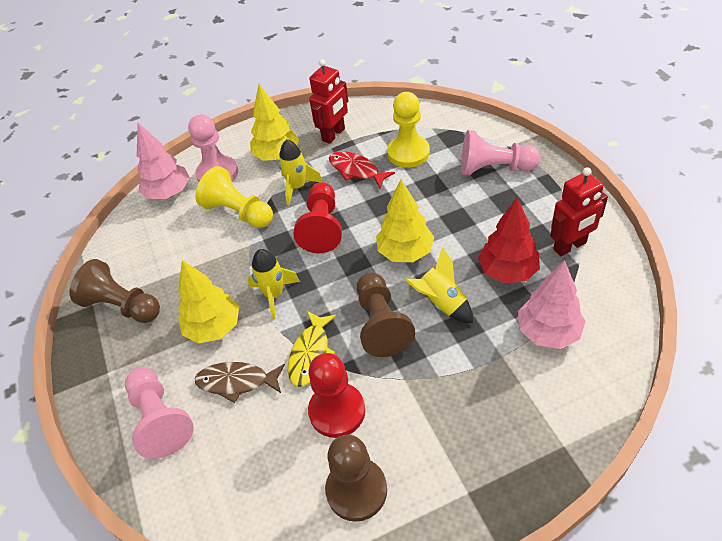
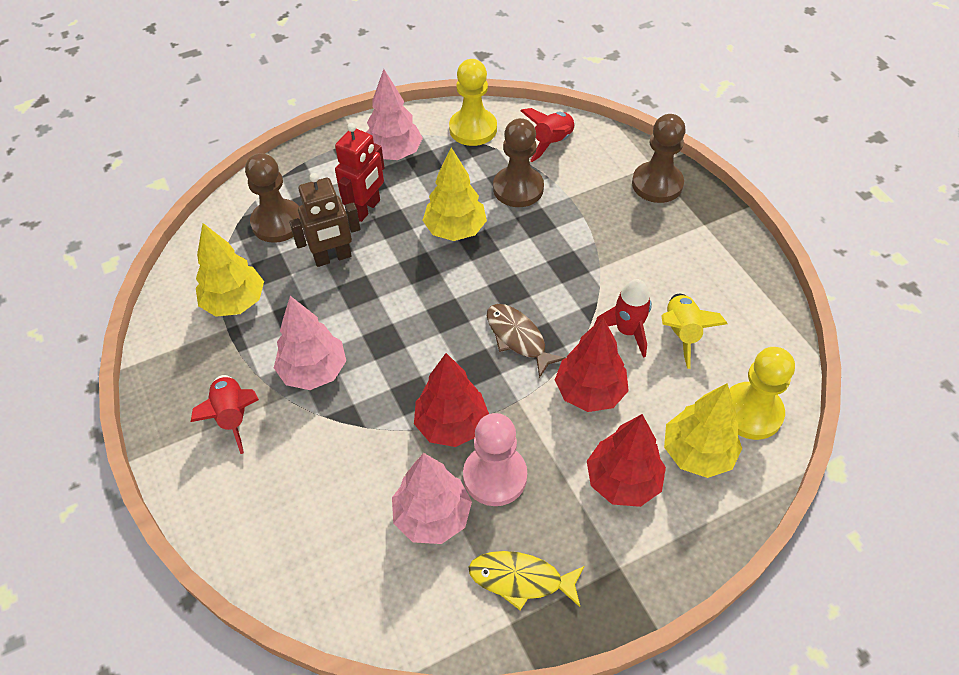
brown robot: none = 0 -> [289,173,360,267] = 1
pink pawn: [125,367,194,459] [188,115,238,182] [461,130,541,176] = 3 -> [463,413,527,506] = 1
pink tree: [136,123,190,199] [518,260,586,349] = 2 -> [274,296,346,390] [366,69,423,160] [392,453,472,544] = 3
red fish: [329,151,395,188] = 1 -> none = 0
red pawn: [293,182,342,253] [308,353,365,438] = 2 -> none = 0
red robot: [309,59,348,144] [550,167,608,256] = 2 -> [335,123,384,222] = 1
red rocket: none = 0 -> [191,375,259,454] [521,108,575,162] [594,279,652,358] = 3
red tree: [478,198,540,283] = 1 -> [414,353,489,447] [555,318,629,412] [587,414,666,507] = 3
yellow rocket: [248,249,300,319] [279,139,323,205] [405,247,473,323] = 3 -> [661,294,728,369] = 1

